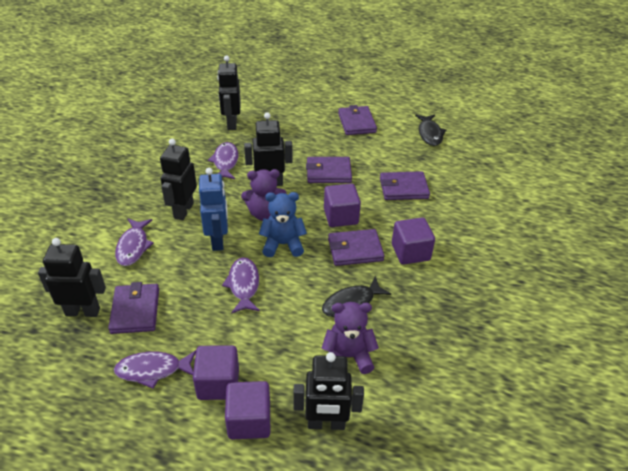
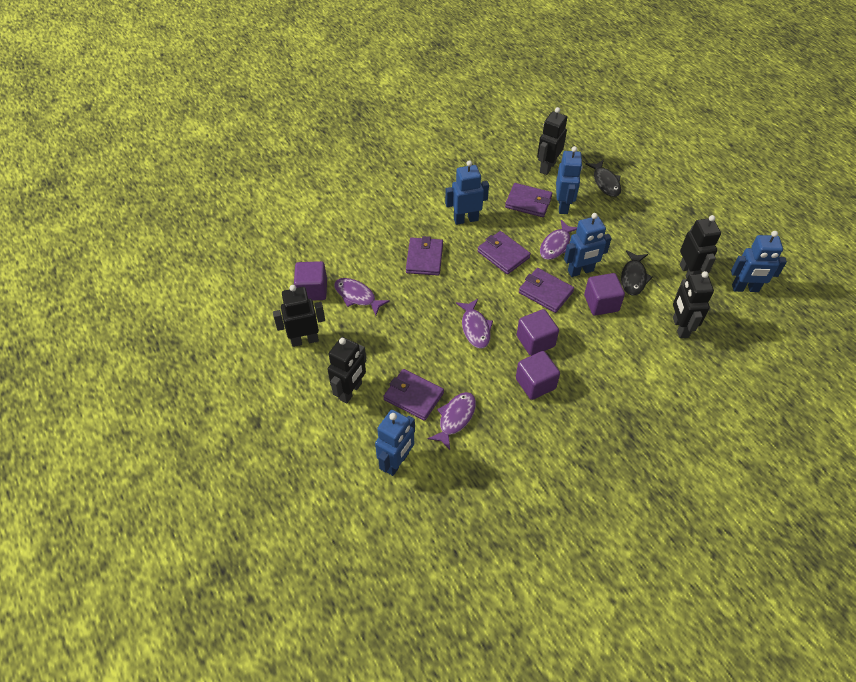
blue robot: [199,168,228,251] = 1 -> [375,410,415,476] [445,160,489,225] [556,146,583,214] [564,213,612,277] [731,231,787,292] = 5
blue teddy bear: [259,192,307,257] = 1 -> none = 0
purple teddy bear: [241,169,286,221] [322,302,379,374] = 2 -> none = 0

